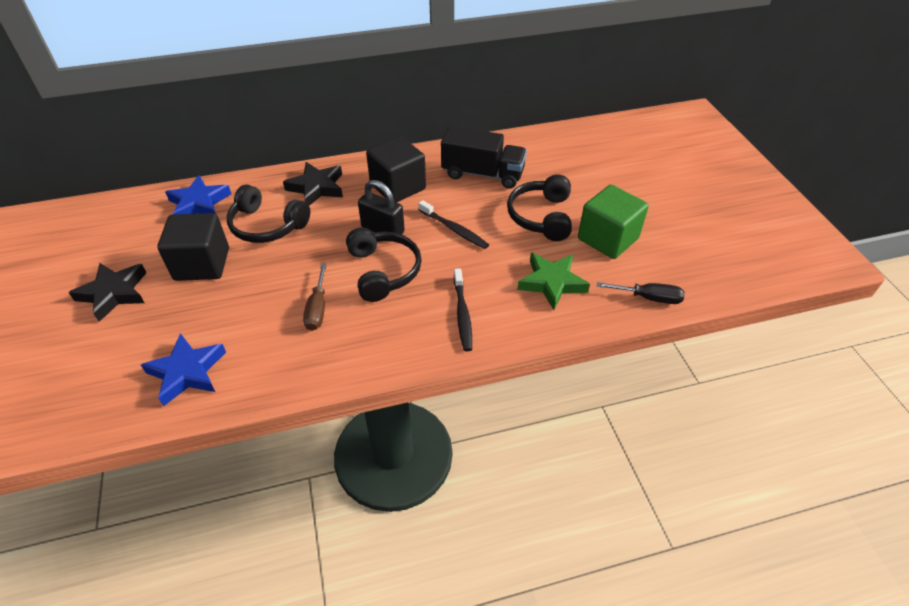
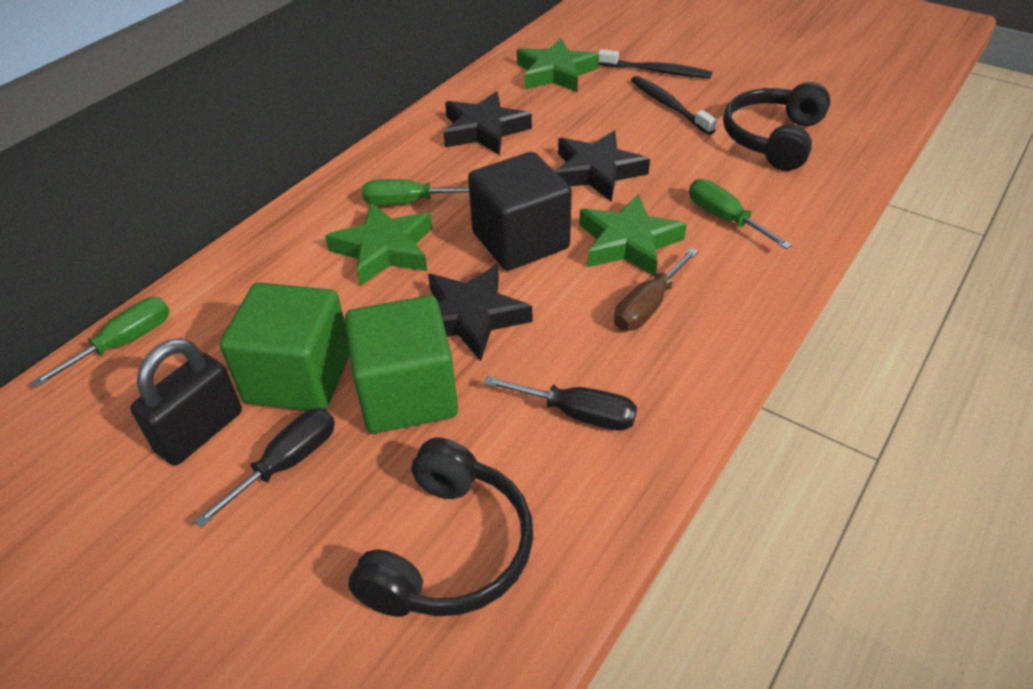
black cube: [157,213,229,281] [366,136,426,203] = 2 -> [468,152,572,271] = 1
black headphones: [227,185,310,243] [346,227,422,302] [507,174,572,241] = 3 -> [348,438,533,617] [723,82,831,171] = 2
black screwdriver: [597,282,685,304] = 1 -> [194,408,335,528] [483,376,637,431] = 2
black star: [69,263,147,322] [283,162,343,206] = 2 -> [428,264,532,361] [443,91,532,155] [555,131,650,202] = 3
black truck: [441,126,527,188] = 1 -> none = 0
blue star: [141,333,226,406] [165,175,231,214] = 2 -> none = 0
green cube: [578,185,649,259] = 1 -> [220,282,350,411] [345,295,458,433] = 2
green screwdriver: none = 0 -> [31,297,170,388] [362,179,469,205] [689,179,792,249] = 3
green star: [517,253,590,310] = 1 -> [325,202,433,286] [517,38,599,92] [579,194,687,277] = 3

